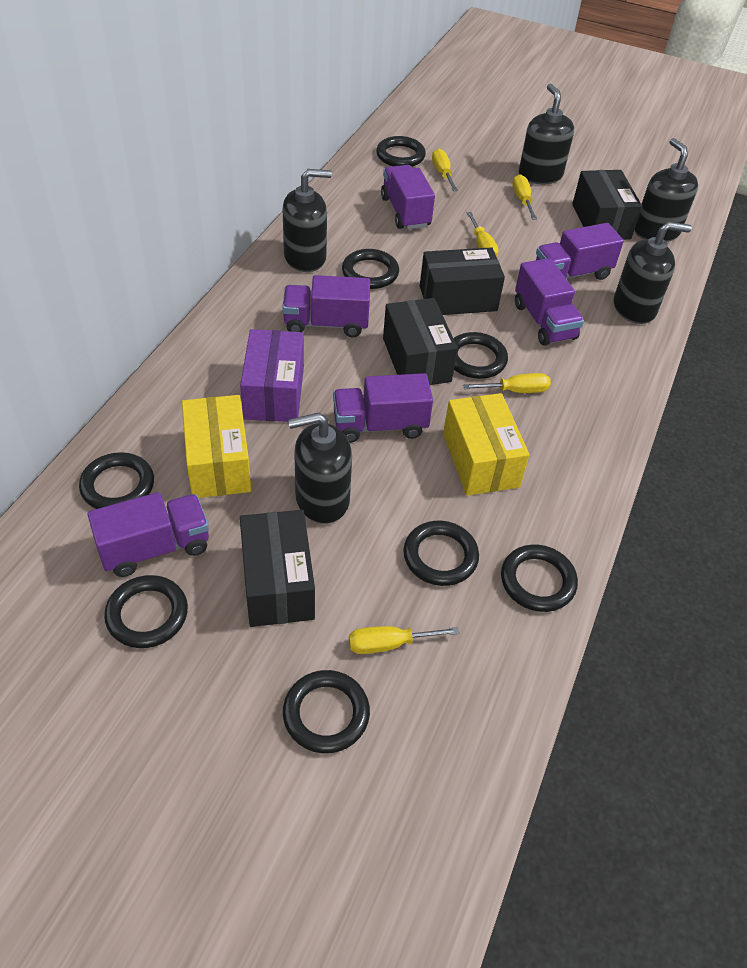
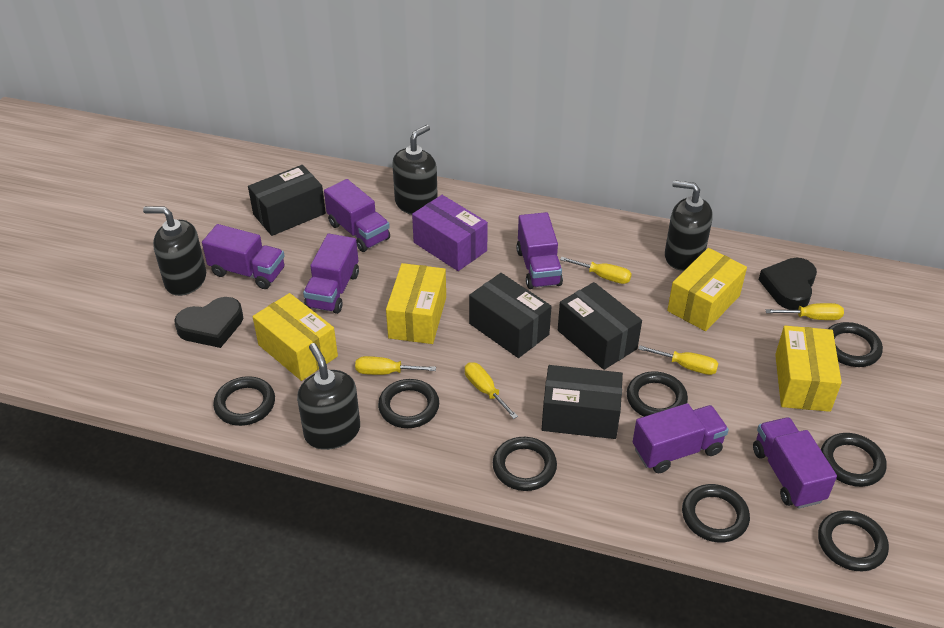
black heart: none = 0 -> [174,297,243,348] [759,258,817,310] = 2
black soap dispenser: [283,169,332,272] [288,412,352,524] [519,84,574,185] [614,222,692,324] [635,138,698,242] = 5 -> [143,207,206,296] [297,343,360,450] [392,125,438,215] [665,180,713,271] = 4
yellow box: [182,395,251,498] [443,393,530,496] = 2 -> [253,293,338,381] [386,263,446,344] [667,248,747,331] [775,326,842,412] = 4

